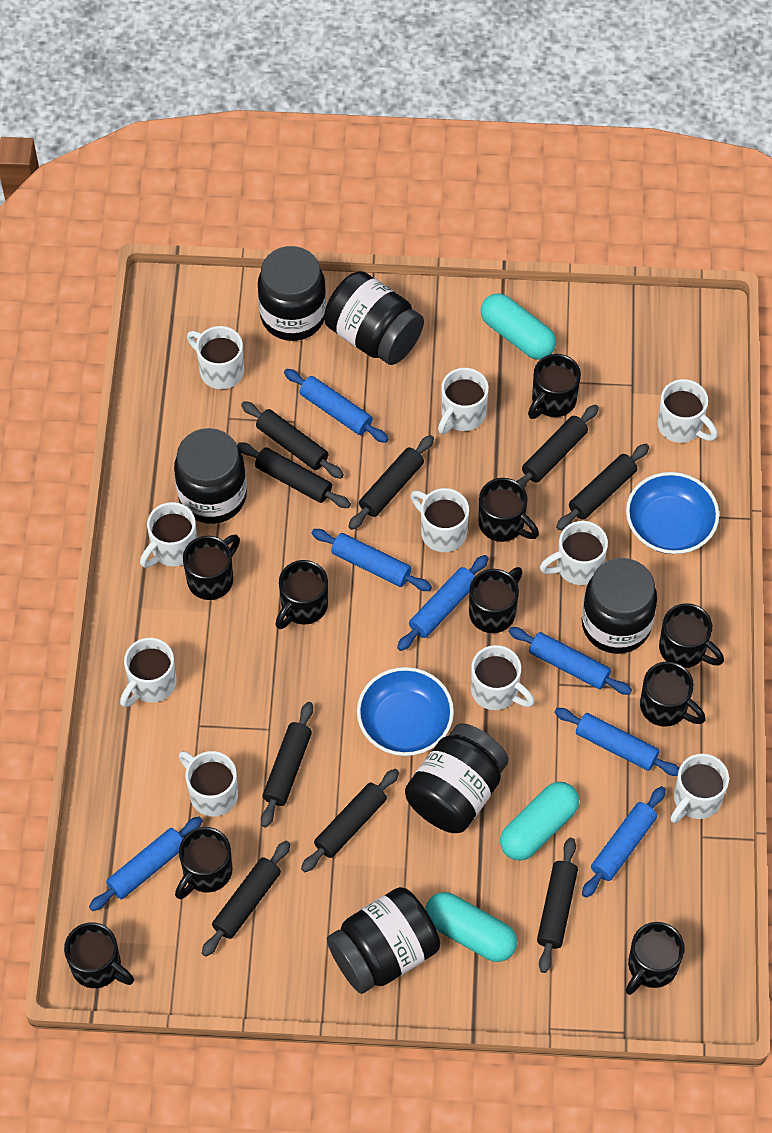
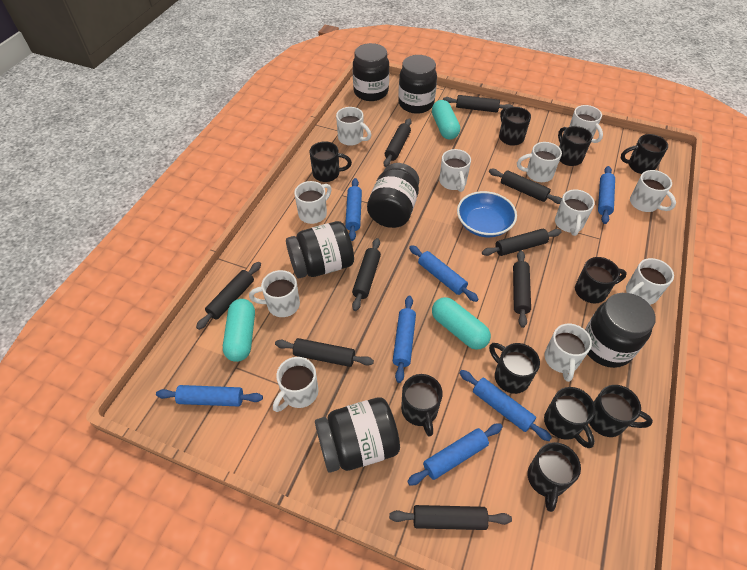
blue bowl: [357,667,454,756] [626,472,719,554] = 2 -> [457,191,517,237] = 1
white mug: [120,638,177,707] [140,502,197,568] [179,751,238,817] [187,326,244,389] [411,488,469,552] [438,368,489,434] [471,645,535,710] [540,521,608,585] [657,379,718,443] [670,754,729,823] = 10 -> [249,270,300,317] [273,357,318,412] [294,181,332,224] [336,107,371,146] [439,149,471,192] [517,142,562,182] [545,324,592,382] [555,190,594,236] [569,105,603,143] [626,258,674,305] [630,170,676,212] = 11

